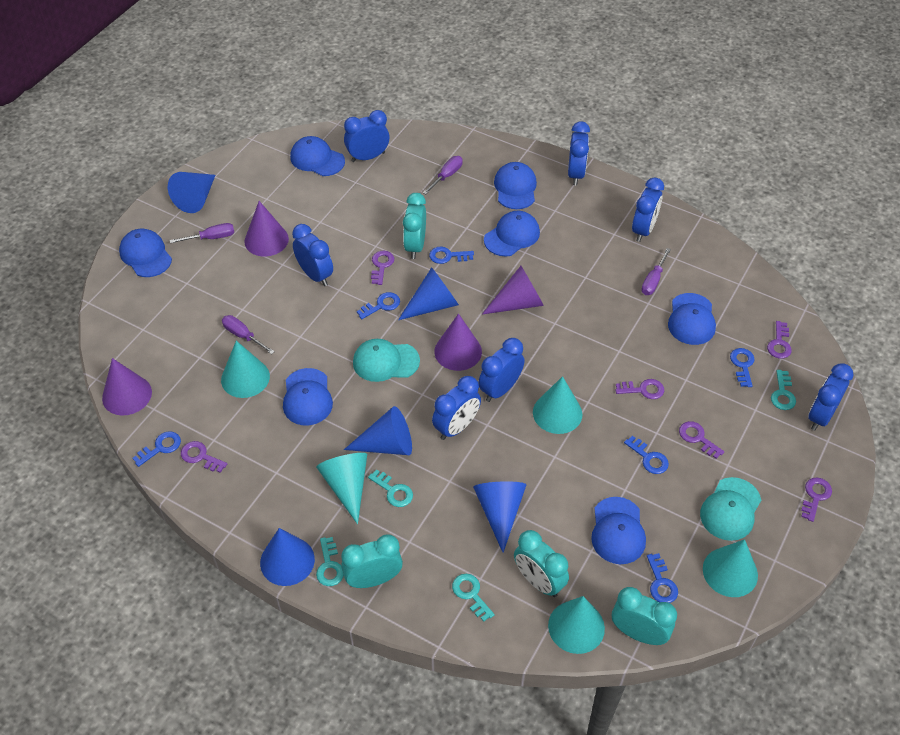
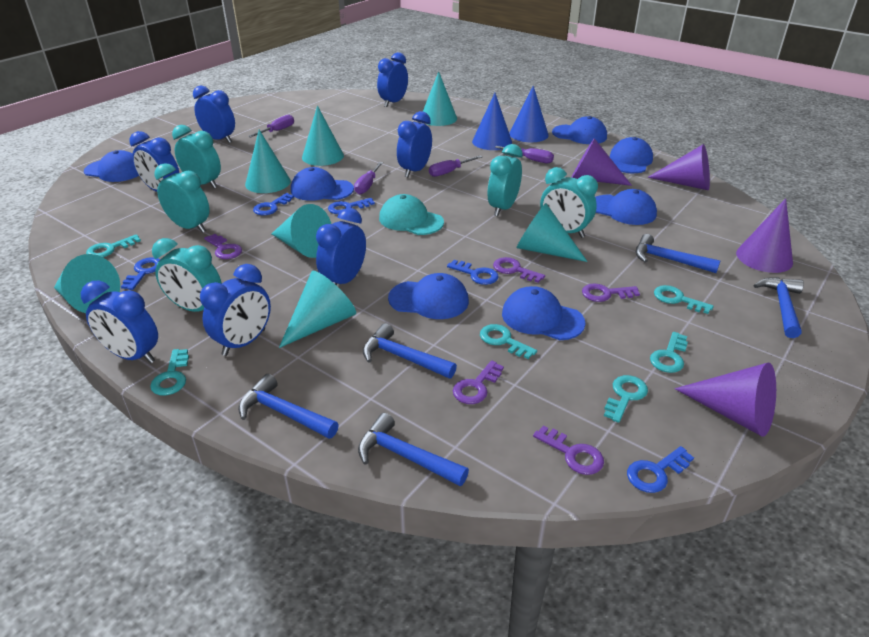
blue cone: [168,172,215,213] [260,528,315,586] [344,406,412,455] [398,267,459,320] [473,481,526,553] = 5 -> [472,93,512,150] [509,86,549,142] = 2
blue hammer: none = 0 -> [238,374,339,439] [358,413,469,486] [363,323,457,379] [636,234,720,273] [754,277,804,338] = 5
blue key: [132,431,181,467] [357,292,400,319] [429,247,474,264] [624,436,669,474] [647,553,678,603] [730,348,754,387] = 6 -> [121,257,160,290] [253,193,294,215] [328,198,375,214] [447,260,499,285] [627,446,694,493] = 5
purple key: [181,441,227,473] [371,251,394,285] [616,379,664,399] [679,421,724,459] [767,321,792,359] [801,478,832,522] = 6 -> [204,234,242,259] [453,360,504,404] [493,257,545,283] [533,426,604,475] [582,283,640,302] = 5
turquoise cap: [353,339,420,382] [700,477,761,541] = 2 -> [379,194,444,235] = 1
turquoise clock: [341,534,403,588] [403,193,426,259] [514,530,569,597] [612,587,677,645] = 4 -> [152,238,222,312] [155,163,209,233] [172,125,221,189] [487,144,523,216] [540,167,598,238] = 5
turquoise cone: [221,341,270,398] [316,453,367,524] [533,376,582,434] [548,596,605,654] [703,539,758,597] = 5 -> [54,254,120,313] [245,130,291,193] [271,204,331,258] [279,271,356,348] [302,106,344,166] [423,72,457,126] [516,203,588,262] = 7
turquoise key: [316,537,344,586] [368,469,413,507] [452,574,495,622] [771,370,796,410] = 4 -> [86,234,141,257] [150,349,189,395] [480,324,537,359] [604,375,648,423] [650,332,688,373] [654,285,714,314] = 6

